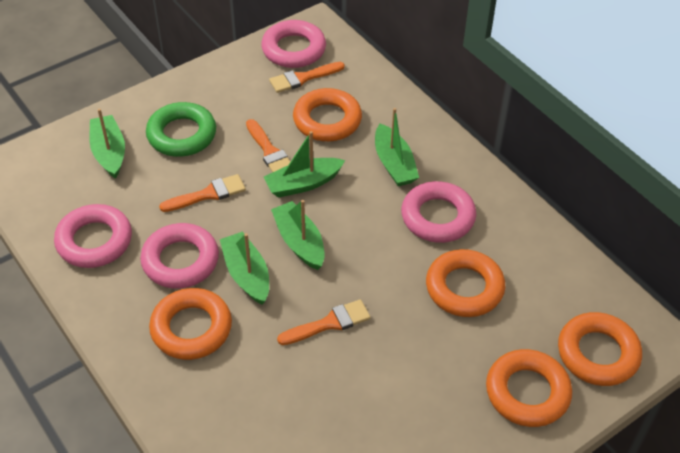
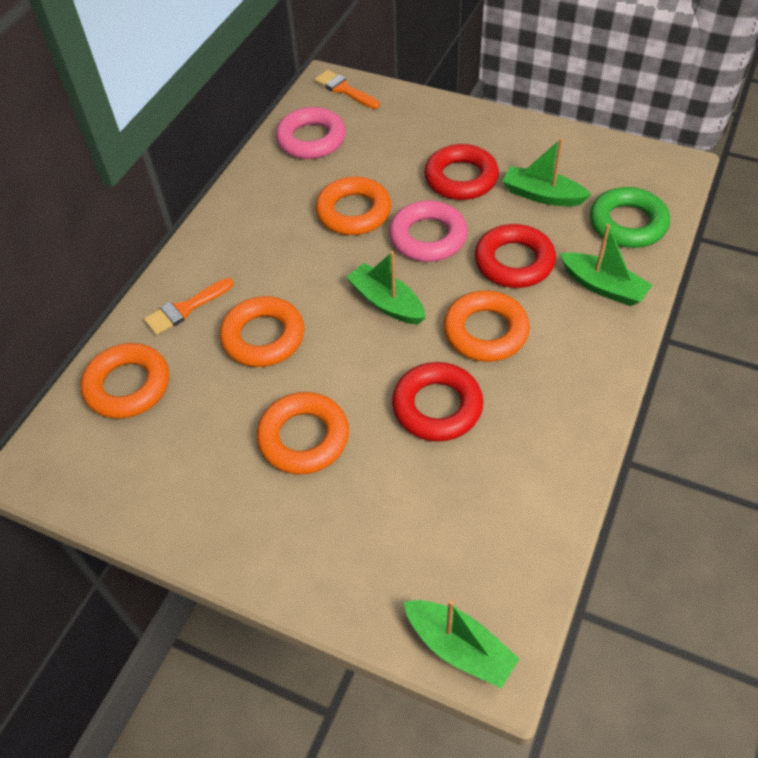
green boat: [90,108,125,179] [220,232,269,305] [264,131,345,198] [271,200,325,270] [375,108,419,186] = 5 -> [346,251,426,324] [404,600,519,688] [503,138,591,206] [560,224,652,306] = 4
orange brush: [159,174,246,212] [246,119,290,173] [269,62,345,93] [277,299,371,345] = 4 -> [144,278,234,335] [314,70,380,109] = 2
pink ring: [54,204,132,268] [140,223,219,288] [261,20,326,68] [401,181,476,243] = 4 -> [276,107,346,159] [389,200,467,262] = 2
red ring: none = 0 -> [392,362,483,442] [424,144,499,200] [475,224,556,288] = 3

